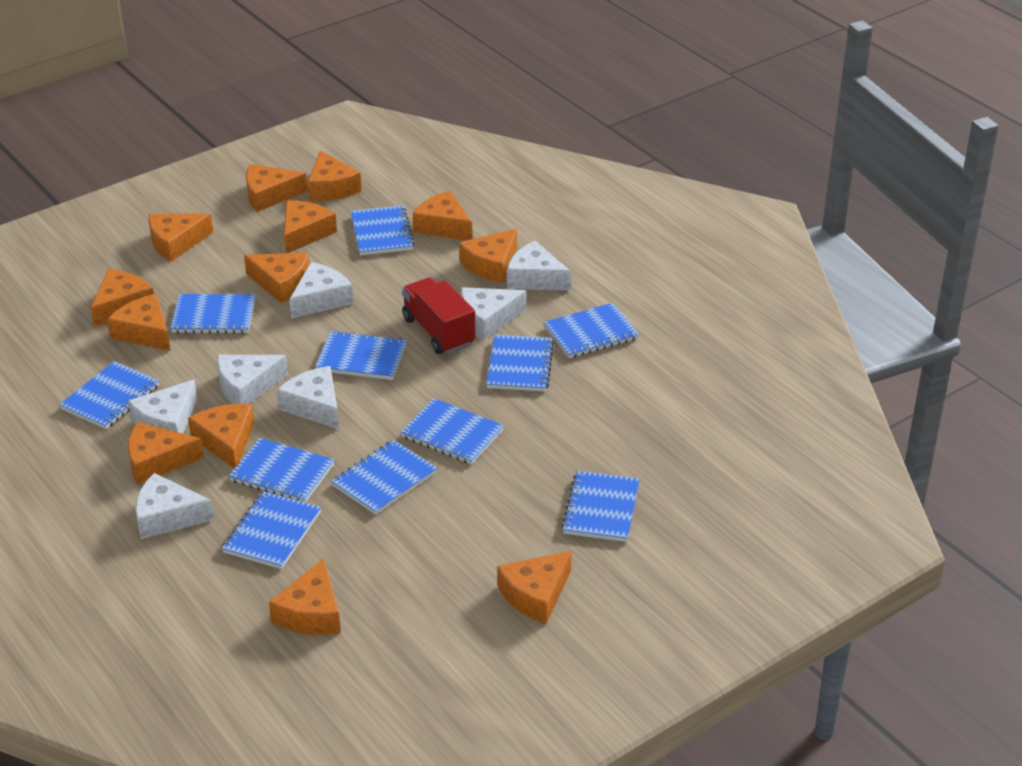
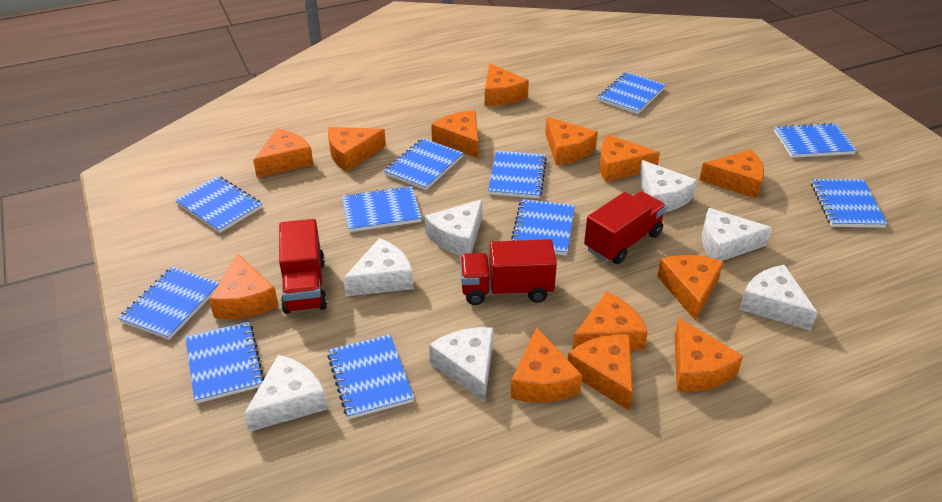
red truck: [402,278,476,354] = 1 -> [279,219,327,314] [460,239,557,305] [584,191,666,264] = 3

